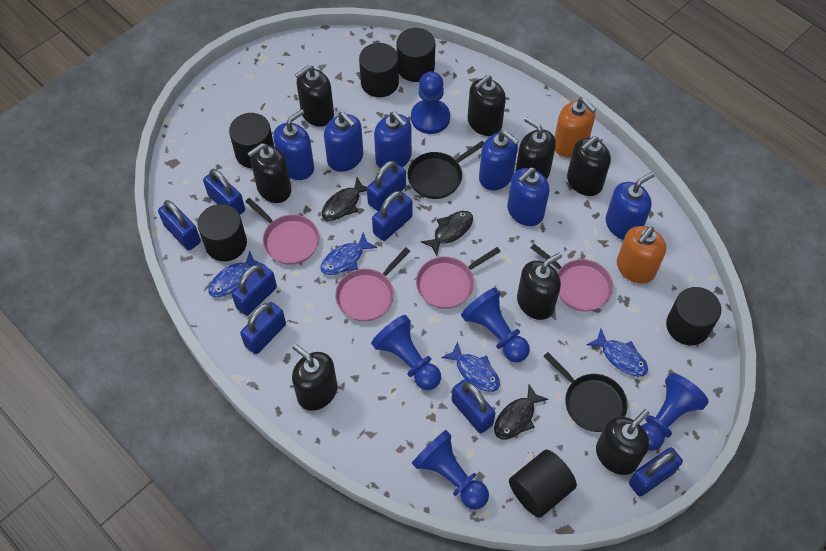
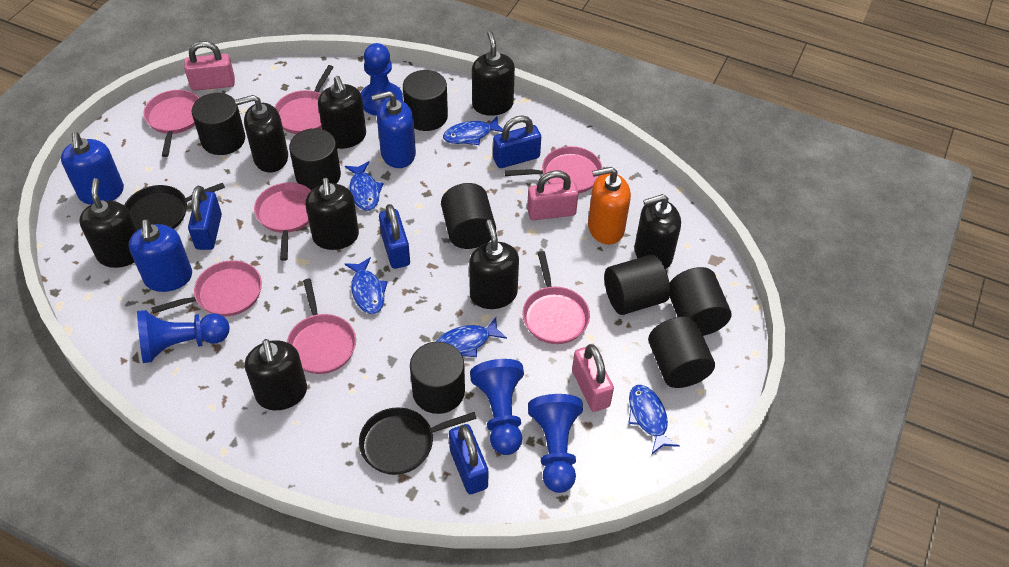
black cylinder: [197,204,247,261] [229,113,274,169] [359,43,399,97] [397,28,435,82] [509,450,577,518] [666,287,721,345] = 6 -> [192,93,245,155] [289,128,341,190] [403,70,448,131] [410,342,465,414] [441,183,496,249] [604,255,670,315] [648,316,715,388] [670,267,731,336] = 8
black fish: [322,177,367,221] [421,211,473,256] [494,384,549,440] = 3 -> none = 0
blue fish: [208,251,265,297] [320,232,378,275] [441,341,500,392] [587,329,648,377] = 4 -> [345,161,384,211] [345,257,388,314] [436,317,507,357] [443,116,503,145] [628,385,680,454] = 5
blue padlock: [158,200,201,250] [203,169,245,215] [231,264,277,316] [240,302,286,354] [367,161,406,211] [372,191,413,241] [451,379,496,433] [629,447,683,496] = 8 -> [188,186,222,250] [379,204,410,269] [449,424,488,494] [493,115,541,168] = 4
blue pawn: [371,315,441,390] [411,71,450,134] [412,430,489,509] [461,288,530,363] [641,373,709,451] = 5 -> [137,310,230,363] [361,43,403,116] [470,359,524,455] [528,394,583,493] = 4
blue soap dispenser: [273,109,314,180] [324,112,363,172] [374,112,412,168] [479,130,519,190] [507,167,550,226] [606,172,655,240] = 6 -> [61,132,124,205] [129,220,192,292] [371,91,416,168] = 3
orange soap dispenser: [555,97,596,157] [617,226,666,284] = 2 -> [588,167,631,244] = 1
pink padlock: none = 0 -> [184,41,235,91] [527,170,579,220] [572,344,614,412] = 3
pink pan: [245,198,320,265] [335,247,410,321] [416,247,501,309] [530,244,613,312] = 4 -> [143,90,199,157] [151,260,262,316] [254,182,311,261] [274,65,334,134] [287,279,356,374] [504,146,603,193] [522,251,590,344] = 7

